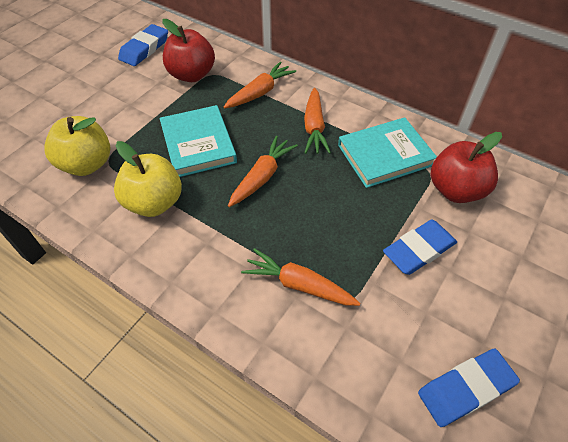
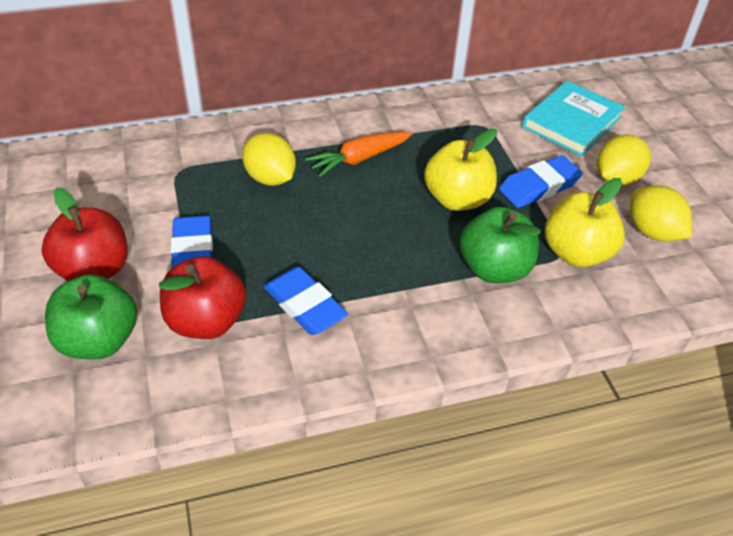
green apple: none = 0 -> [45,274,137,359] [460,207,541,283] = 2
orange carrot: [224,61,296,109] [228,136,298,207] [241,248,360,306] [304,88,331,154] = 4 -> [305,131,412,177] = 1
turquoise book: [160,105,237,177] [338,117,437,188] = 2 -> [522,81,625,156] = 1
yellow lemon: none = 0 -> [242,133,296,186] [597,134,651,186] [630,186,692,241] = 3

